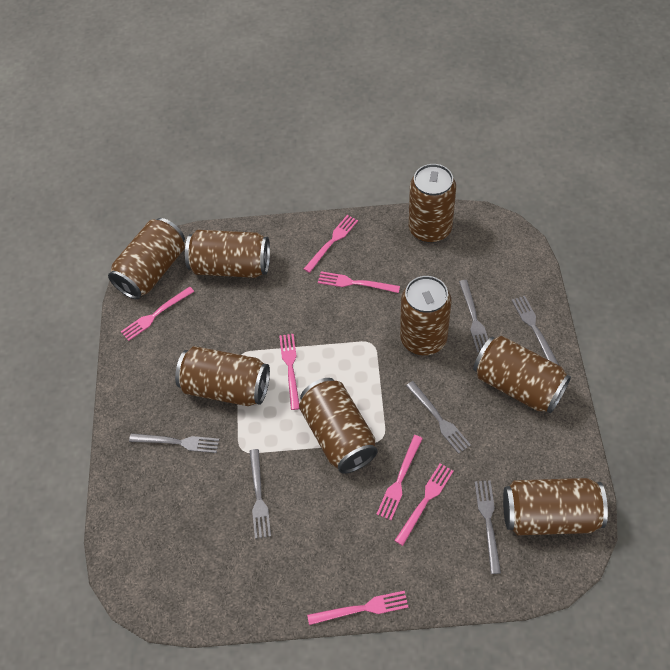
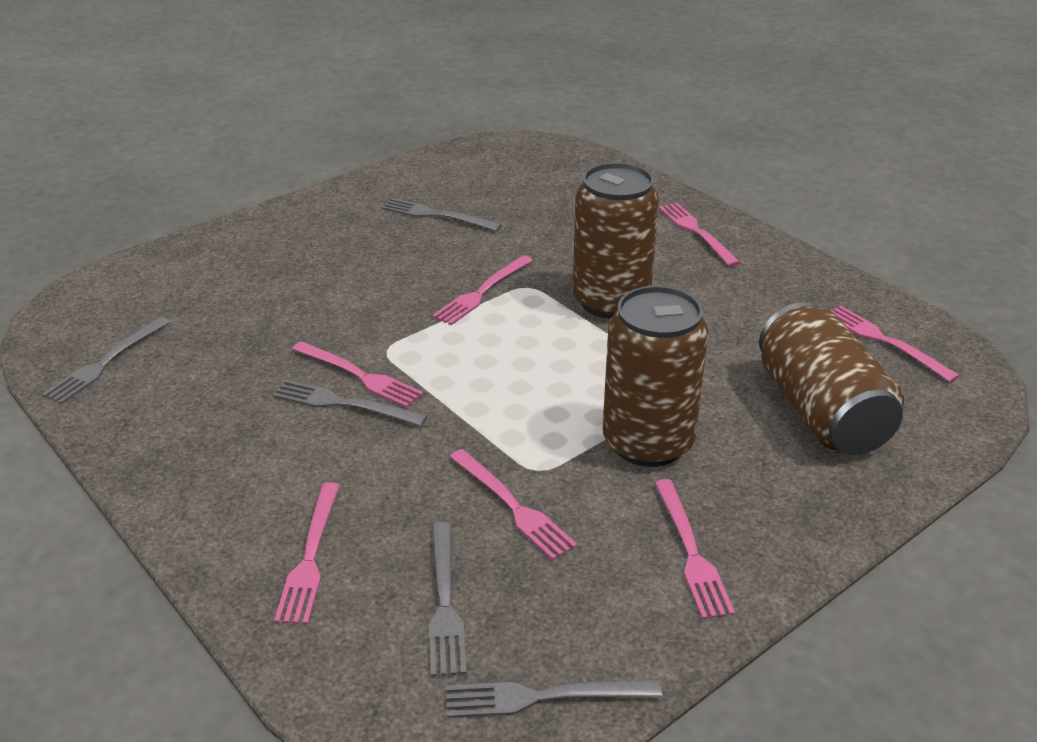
brown can: [108,218,185,299] [175,346,270,406] [185,230,270,278] [299,378,378,474] [400,276,452,355] [409,164,456,243] [473,336,571,414] [503,478,608,535] = 8 -> [572,163,659,319] [603,286,709,467] [759,302,904,455] = 3
grey fork: [129,433,219,453] [250,449,271,539] [406,381,471,454] [459,280,488,352] [475,480,501,574] [512,296,559,365] = 6 -> [42,317,171,404] [273,380,428,426] [381,198,502,231] [429,522,467,676] [446,679,662,718] = 5

